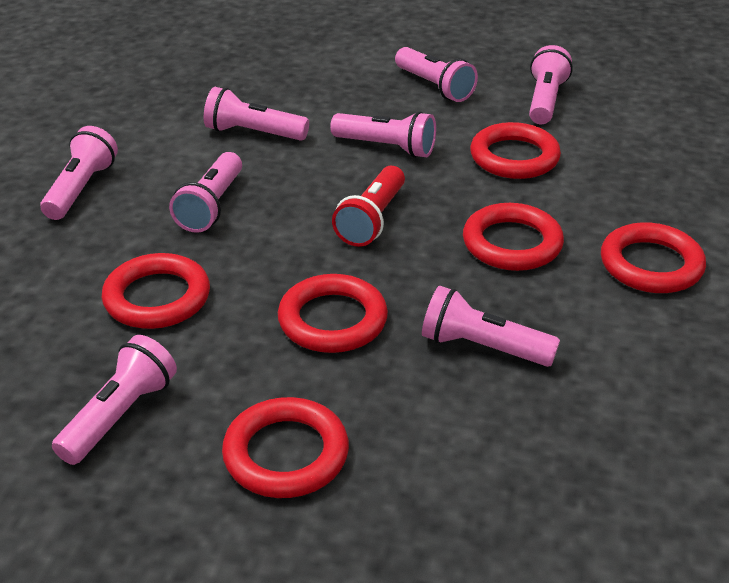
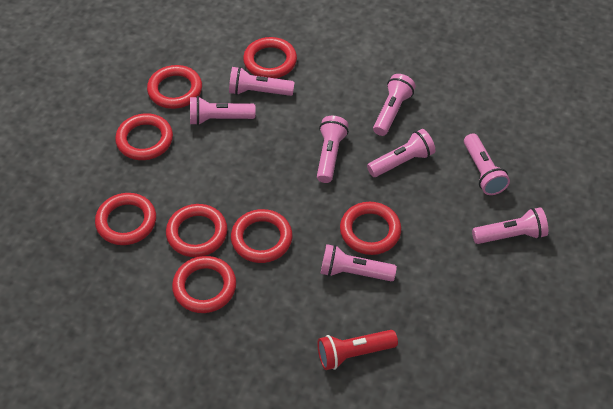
red ring: [102,253,210,329] [222,397,349,498] [278,274,388,353] [463,203,564,271] [470,122,561,179] [601,222,706,293] = 6 -> [95,193,156,245] [115,113,173,160] [147,65,202,109] [166,204,227,257] [172,256,236,313] [231,209,293,263] [243,37,297,78] [340,202,401,255] = 8

